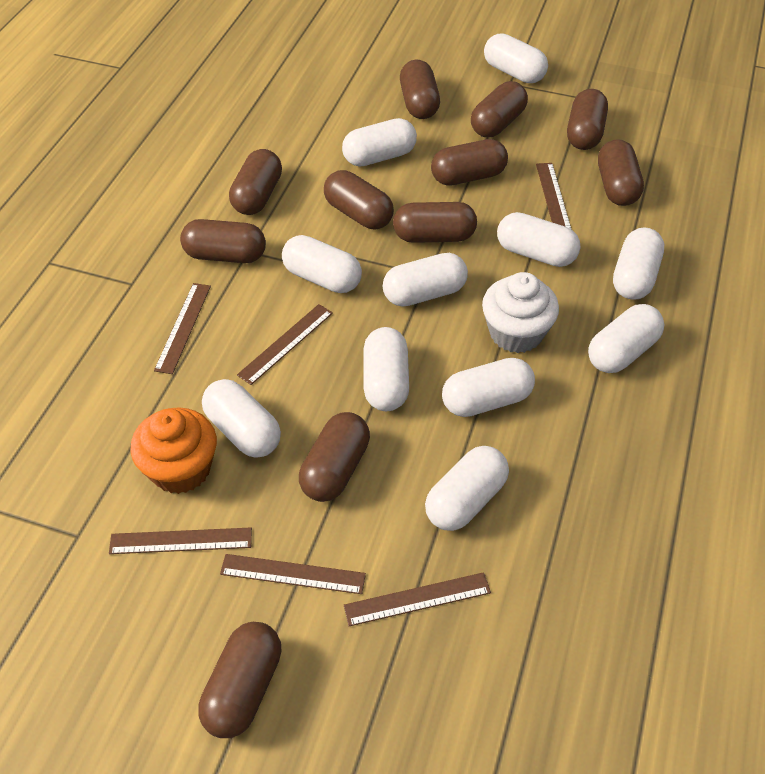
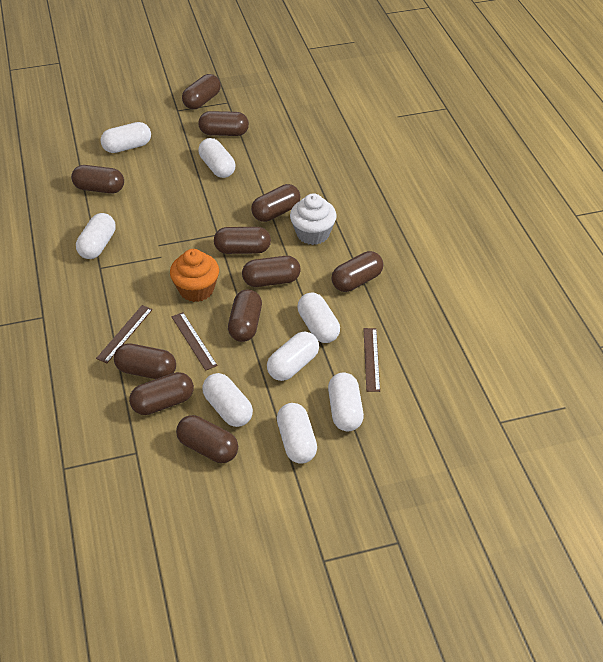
brown ruler: [109,528,252,554] [154,283,211,374] [220,554,366,594] [237,304,333,385] [344,572,491,626] [536,163,572,230] = 6 -> [96,305,153,363] [171,312,218,371] [363,328,380,392] = 3
white capsule: [202,379,281,457] [282,235,362,293] [342,118,417,167] [363,327,409,411] [383,253,468,306] [425,446,509,531] [442,358,535,417] [484,33,548,83] [497,212,581,267] [588,304,664,373] [613,227,664,300] = 11 -> [76,213,116,259] [101,122,151,153] [198,138,235,178] [202,373,253,427] [267,332,319,381] [277,403,317,464] [297,292,340,343] [328,372,364,431] = 8

